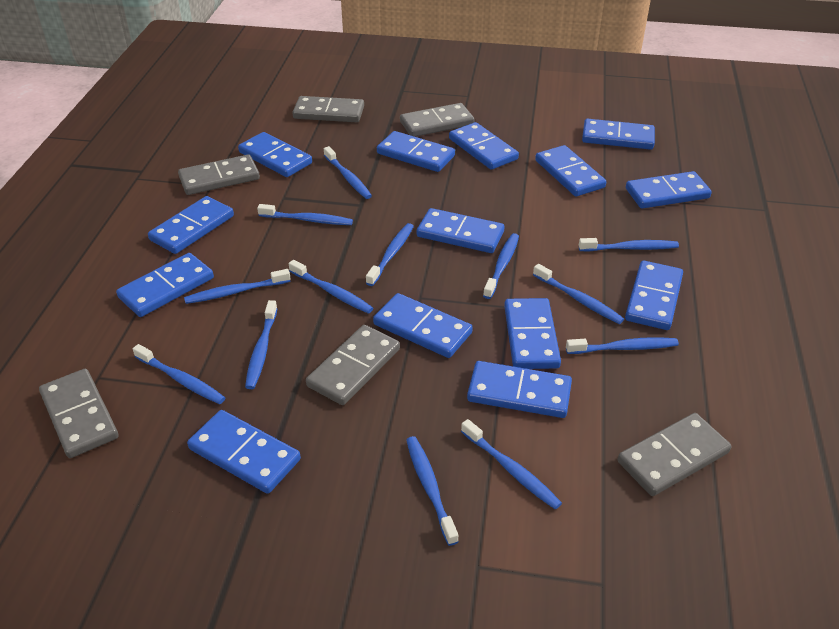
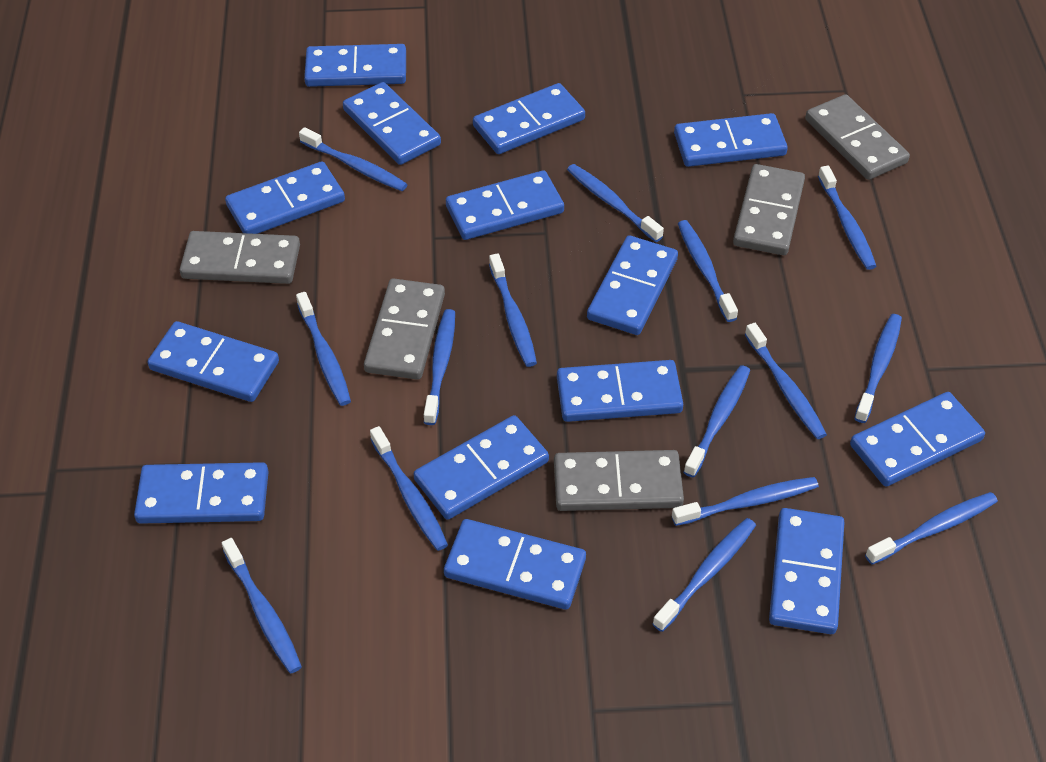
blue toothbrush: [133,344,225,404] [184,269,291,304] [245,300,278,389] [257,204,353,225] [289,260,373,314] [324,146,372,199] [366,223,414,286] [406,436,459,546] [461,419,562,510] [483,233,519,299] [533,264,624,324] [566,337,679,354] [579,238,679,251] = 13 -> [222,538,302,673] [296,292,351,406] [299,127,408,191] [370,426,448,551] [424,309,455,425] [489,253,537,367] [567,164,664,242] [653,518,756,632] [672,477,819,526] [678,220,738,322] [684,365,750,478] [744,323,827,439] [818,166,877,270] [854,314,902,423] [865,492,998,565] = 15
grey domino: [39,369,119,458] [178,155,260,195] [292,96,364,122] [306,325,400,405] [400,103,475,137] [618,413,731,496] = 6 -> [180,231,300,284] [364,278,445,380] [554,450,684,511] [733,164,805,255] [805,94,910,180] = 5

